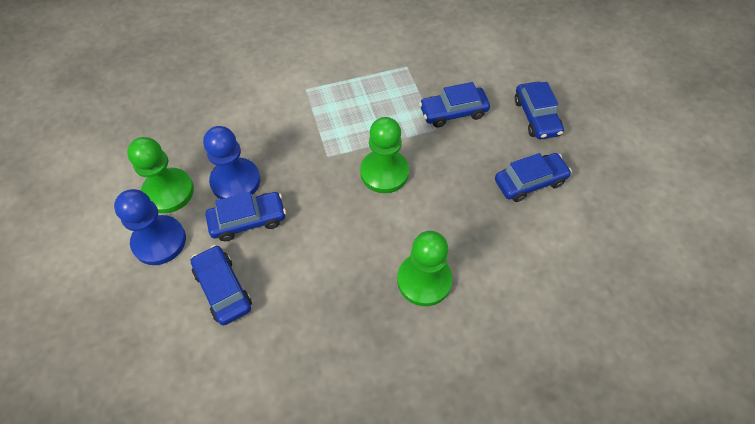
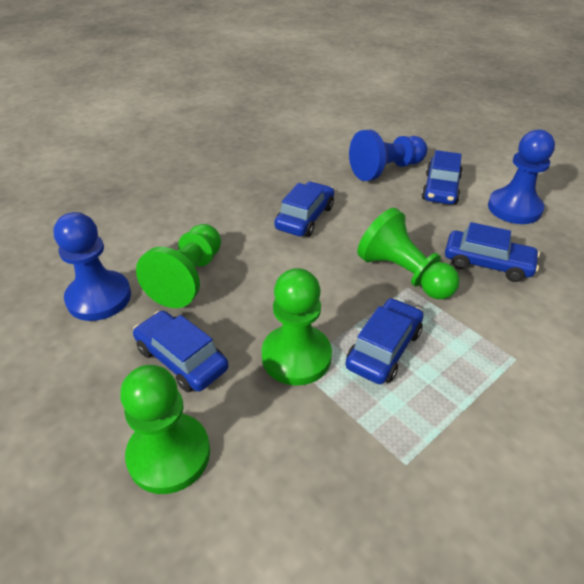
blue pawn: [114,189,186,265] [203,126,260,199] = 2 -> [54,212,131,321] [349,130,427,181] [488,130,555,224] = 3
green pawn: [127,137,194,213] [360,117,409,193] [397,231,452,306] = 3 -> [120,365,210,494] [136,224,221,308] [261,268,332,386] [357,208,460,299] = 4

